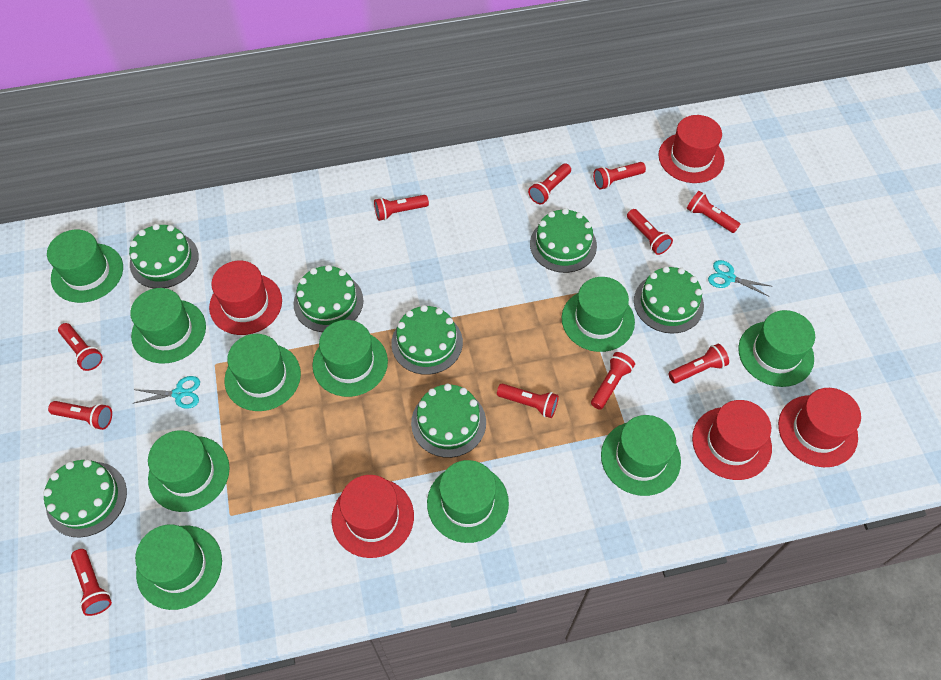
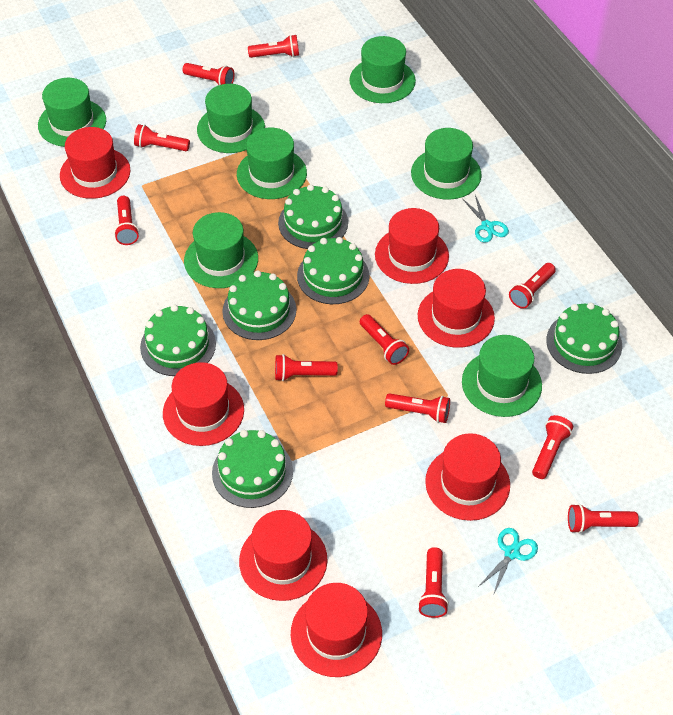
green cake: [43,459,127,537] [129,224,199,288] [293,265,363,332] [391,305,463,375] [411,384,486,458] [530,208,597,273] [634,266,704,334] = 7 -> [140,305,216,376] [212,430,293,508] [222,270,296,340] [278,184,348,249] [297,237,369,304] [546,302,622,374] = 6
green hat: [47,229,123,303] [130,288,206,364] [135,524,222,610] [148,430,230,512] [224,334,301,411] [312,320,388,397] [427,460,509,543] [562,277,635,352] [601,415,681,496] [738,310,815,387] = 10 -> [38,78,106,147] [184,212,258,288] [197,84,265,153] [237,128,307,199] [349,36,416,103] [411,128,482,200] [462,335,542,417] = 7
red hat: [209,261,282,335] [331,475,414,558] [658,115,724,183] [692,400,772,480] [778,388,861,467] = 5 -> [60,127,131,199] [163,362,244,446] [239,510,328,601] [291,583,382,677] [375,208,449,284] [418,269,495,348] [425,433,510,521] = 7

